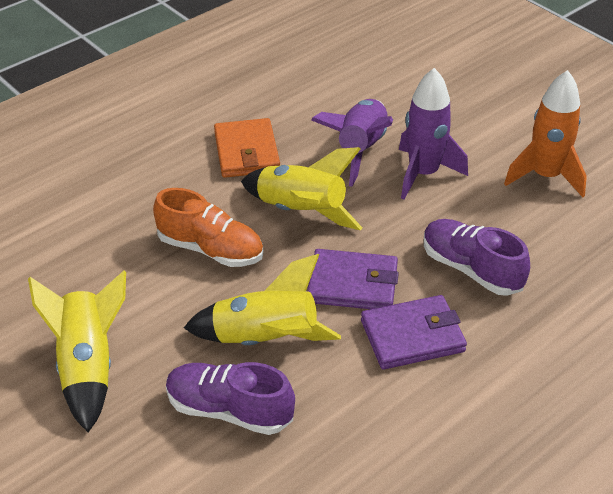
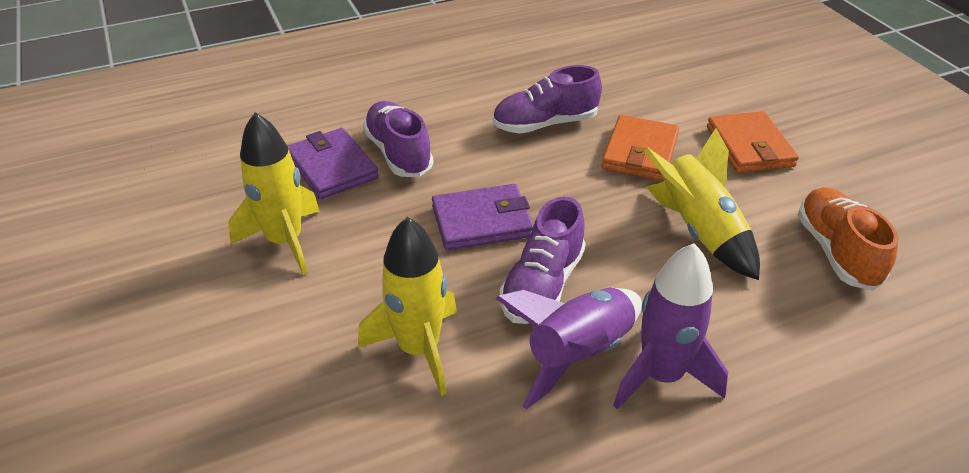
orange rocket: [504,70,587,197] = 1 -> none = 0
orange wallet: [214,118,280,178] = 1 -> [602,115,679,181] [707,111,799,173] = 2
purple shoe: [166,362,295,435] [424,219,530,296] = 2 -> [363,101,434,177] [493,65,602,134] [500,197,586,324] = 3

